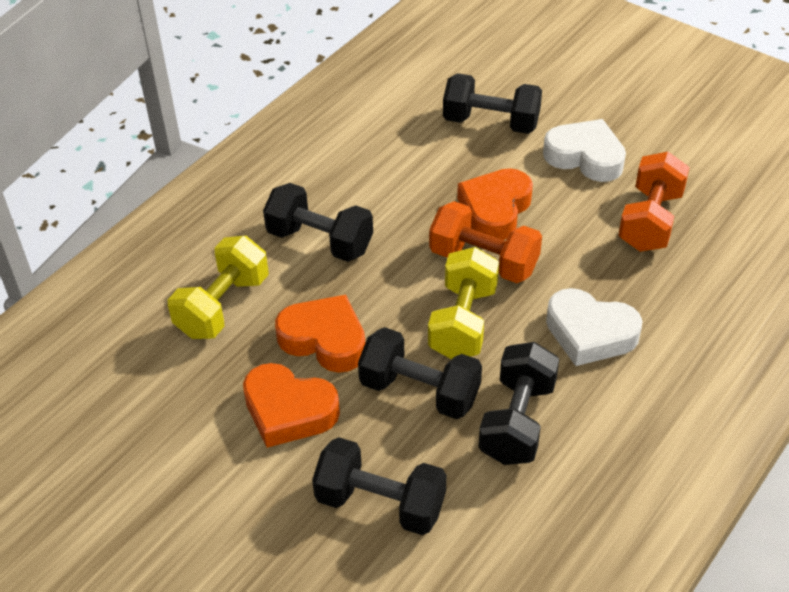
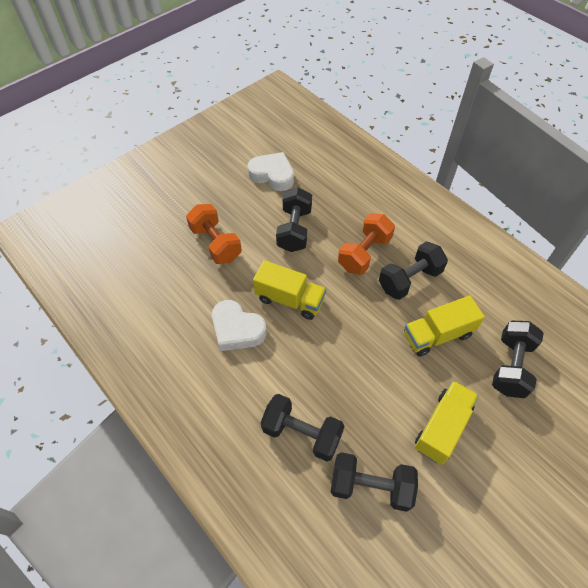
orange heart: [243,363,340,448] [275,295,365,373] [457,168,533,240] = 3 -> none = 0
yellow dumbbell: [168,236,269,339] [428,247,499,359] = 2 -> none = 0
yellow truck: none = 0 -> [253,260,326,320] [404,295,485,357] [415,381,479,465] = 3

